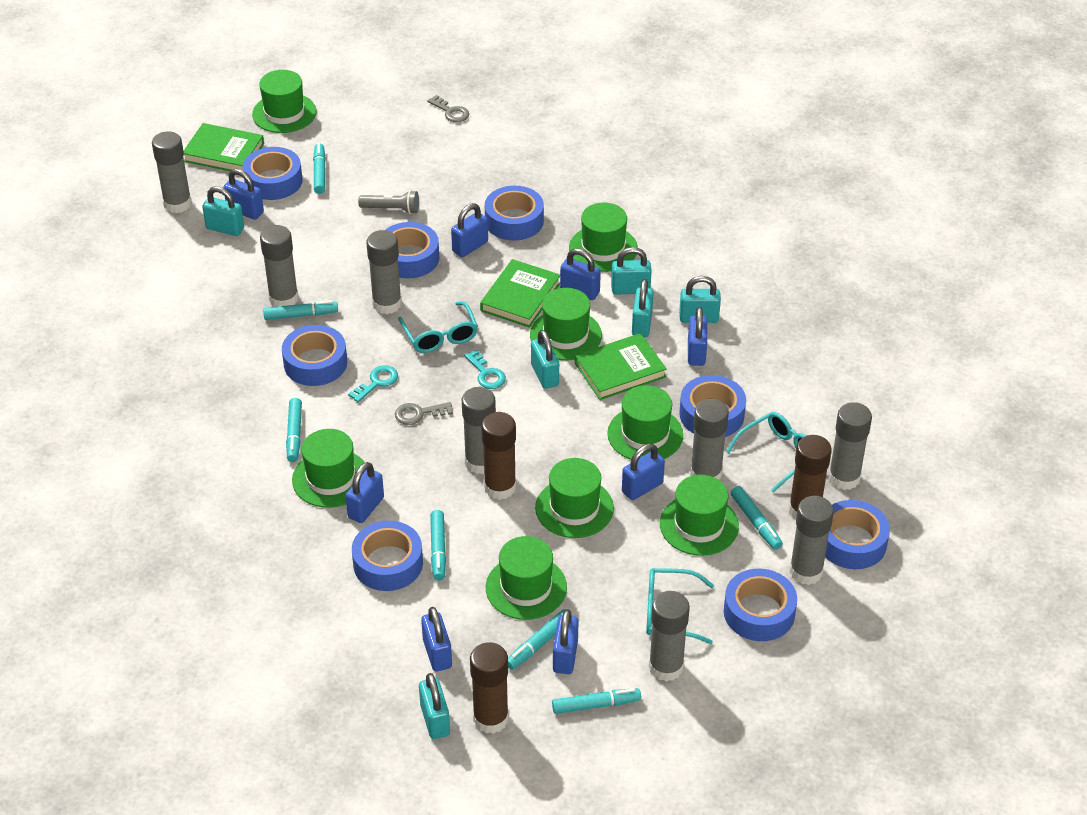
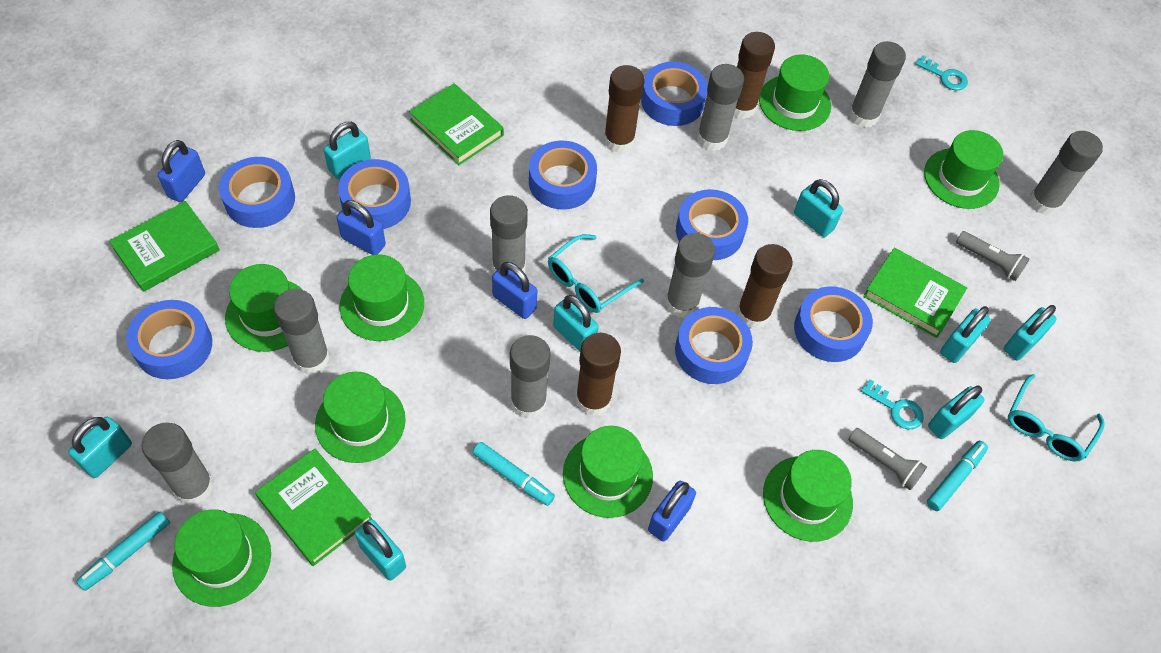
blue padlock: [223,169,264,220] [345,462,384,523] [421,607,452,672] [451,203,488,257] [553,609,578,674] [560,248,601,300] [622,444,665,500] [688,307,707,366] = 8 -> [158,140,205,202] [337,200,386,255] [492,262,537,319] [648,481,696,542] = 4
brown glue stick: [470,642,509,734] [481,412,516,500] [789,435,832,519] = 3 -> [576,333,621,416] [604,65,645,153] [734,32,775,119] [737,244,793,328] = 4
green book: [184,123,264,171] [480,259,560,328] [575,333,667,400] = 3 -> [109,201,220,292] [255,449,372,566] [409,83,504,165] [863,248,967,338] = 4
grey flashlight: [358,190,419,214] = 1 -> [848,428,927,490] [956,231,1030,281] = 2
grey key: [395,402,453,425] [427,95,469,122] = 2 -> none = 0
turquoise glasses: [398,301,478,353] [646,568,714,644] [726,412,806,493] = 3 -> [548,234,644,313] [1008,374,1105,461] = 2
turquoise marker: [263,300,338,320] [286,398,302,462] [313,143,326,194] [430,510,446,580] [508,609,572,670] [552,688,641,714] [731,486,783,550] = 7 -> [76,512,170,591] [473,442,555,506] [927,441,988,511] = 3
turquoise padlock: [202,186,244,236] [419,673,450,739] [531,330,559,389] [611,247,652,295] [632,279,654,337] [679,276,721,323] = 6 -> [68,417,132,478] [324,122,371,179] [355,519,406,580] [553,295,599,352] [794,179,843,237] [928,385,985,439] [940,306,991,363] [1004,305,1057,360] = 8

